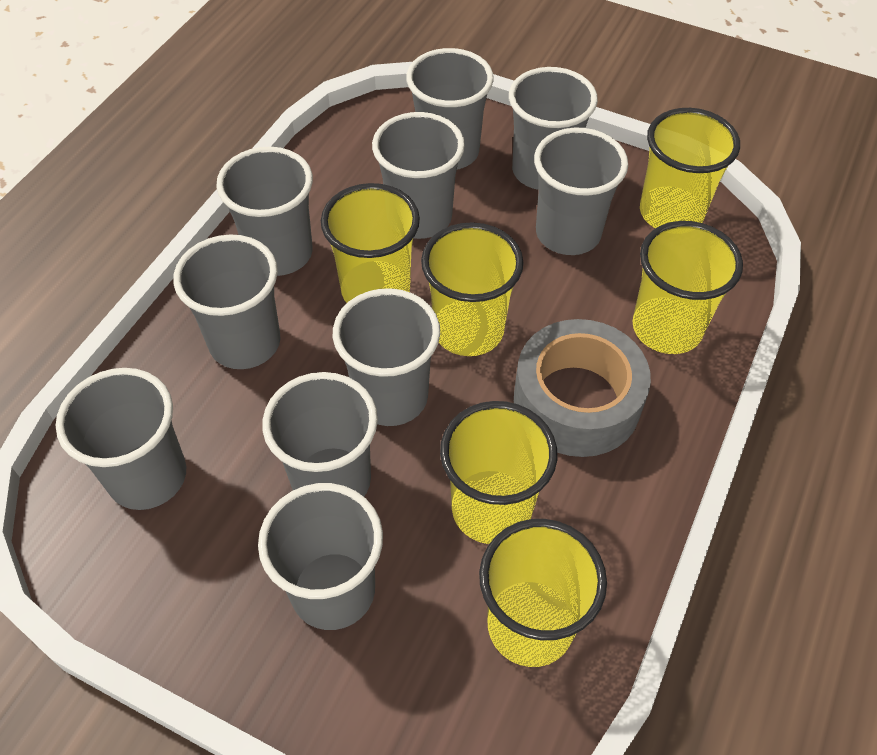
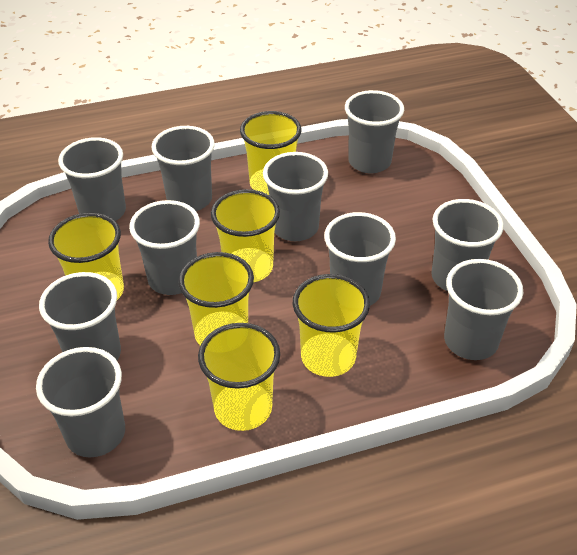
grey tape: [514,319,651,457] = 1 -> none = 0

